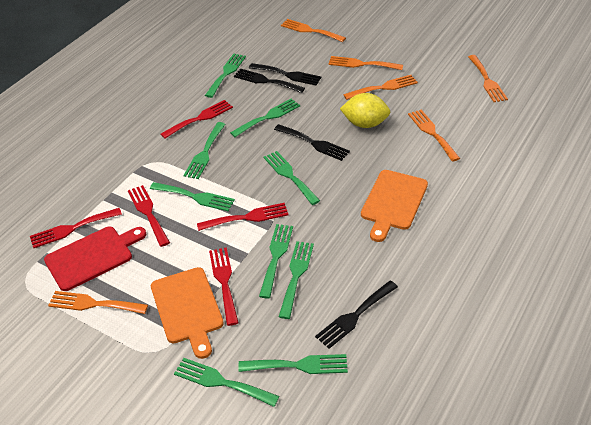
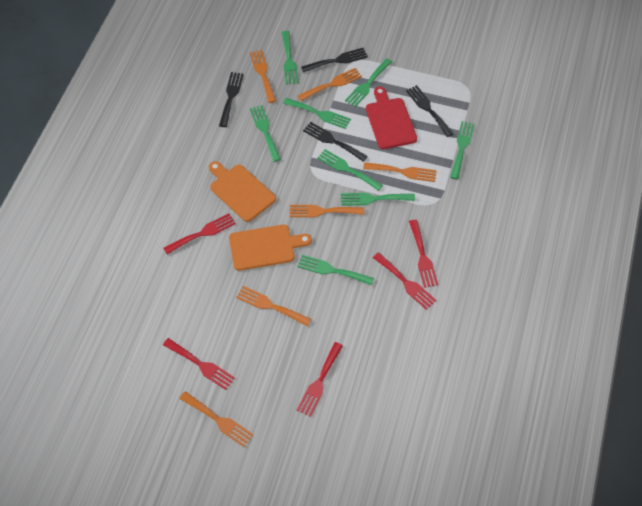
green fork: [150,182,235,211] [174,358,279,407] [183,122,226,179] [205,54,246,98] [230,99,300,137] [238,354,348,374] [259,224,293,298] [264,151,320,205] [279,241,314,319] = 9 -> [250,105,281,162] [282,31,299,84] [283,98,351,129] [297,255,374,286] [317,149,383,191] [341,193,415,206] [345,58,392,107] [450,121,475,180] = 8
yellow lemon: [340,93,390,128] = 1 -> none = 0

